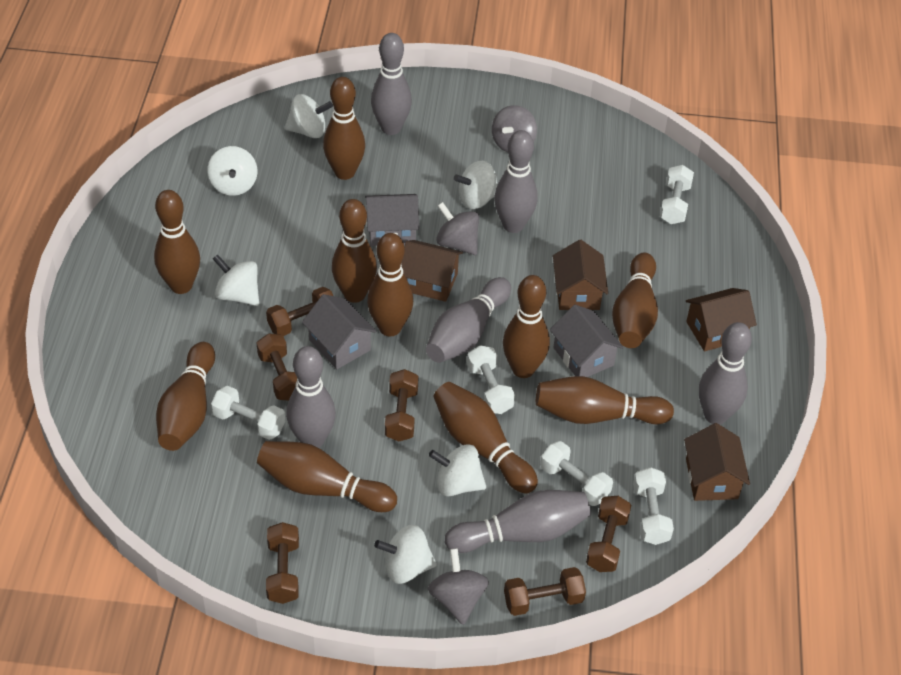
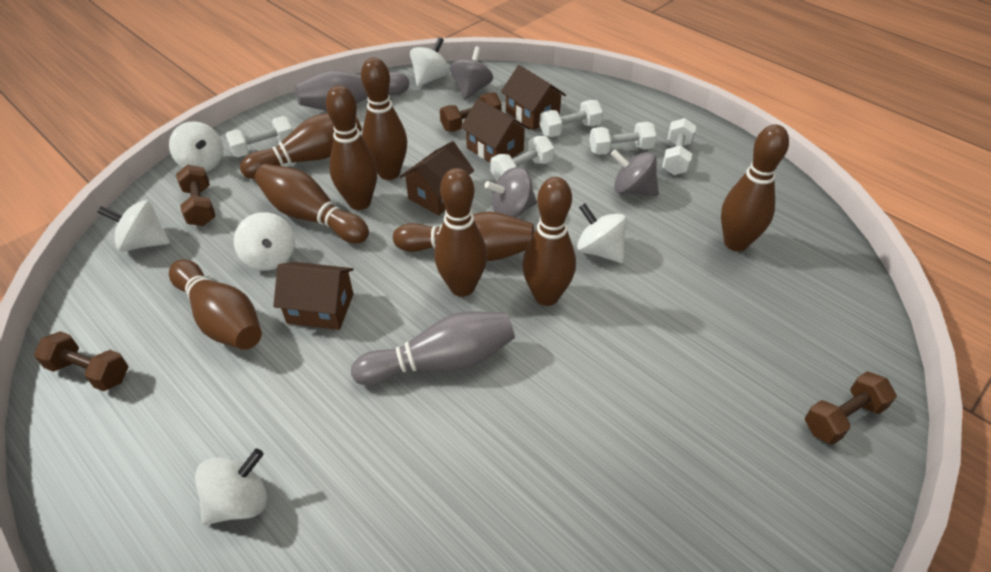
brown bowling pin: [154,190,200,294] [156,342,215,451] [257,441,397,512] [323,77,365,180] [332,199,377,303] [367,233,413,336] [433,382,538,494] [503,275,550,378] [536,376,674,424] [612,253,658,348] = 10 -> [169,260,262,350] [240,113,362,179] [255,164,369,243] [326,85,377,210] [361,58,407,180] [393,212,534,261] [434,168,487,297] [522,177,576,306] [721,124,789,251] = 9
brown dumbbell: [257,333,297,401] [266,287,333,336] [266,522,299,604] [385,369,419,442] [504,567,586,616] [586,496,631,572] = 6 -> [34,331,128,391] [176,165,216,226] [440,93,502,132] [805,372,897,445] = 4
grey bowling pin: [286,346,336,448] [371,33,412,135] [426,277,511,363] [445,490,591,553] [494,130,538,233] [699,322,752,425] = 6 -> [295,70,409,111] [351,311,515,385] = 2
grey house: [302,294,377,369] [365,194,419,246] [550,305,623,377] = 3 -> none = 0

